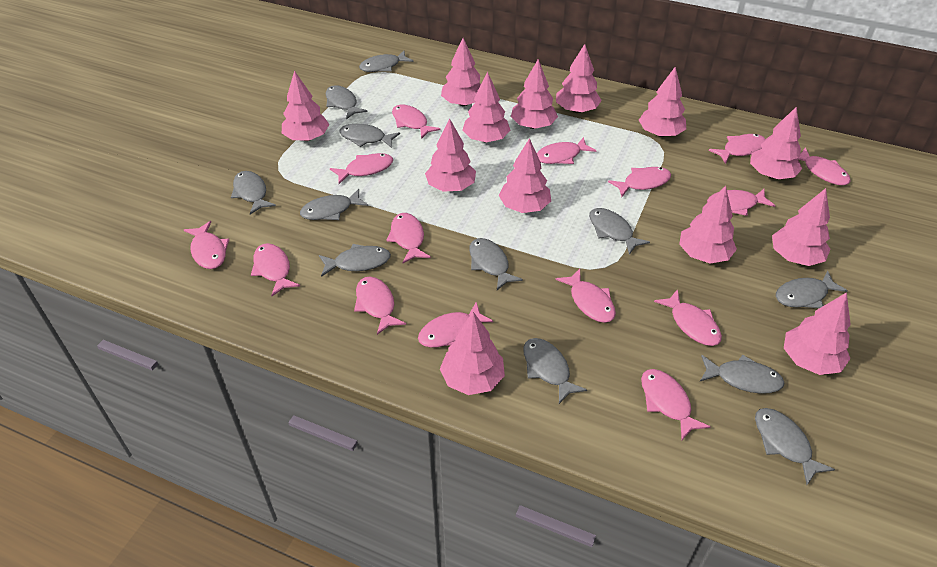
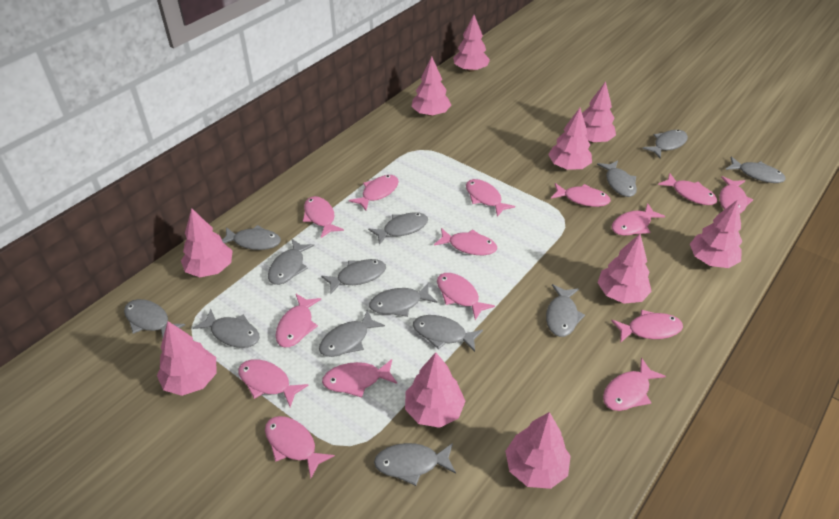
grey fish: [231,171,276,215] [300,189,368,220] [319,244,391,277] [326,85,367,119] [339,124,400,148] [359,51,413,72] [469,238,523,290] [523,338,587,404] [589,208,650,255] [700,355,785,394] [755,408,835,485] [776,271,848,308] = 12 -> [124,299,185,338] [193,309,260,348] [222,225,281,250] [268,239,314,285] [319,310,385,357] [321,259,386,295] [368,212,428,245] [369,283,437,317] [374,443,456,486] [413,315,483,352] [546,284,585,337] [597,160,637,197] [642,130,688,158] [725,157,786,183] = 14
pink tree: [282,71,329,141] [425,118,476,192] [440,312,505,395] [441,38,481,106] [463,72,510,142] [499,138,551,213] [511,59,558,129] [556,44,602,113] [639,67,686,137] [679,186,737,263] [750,106,802,179] [772,188,831,266] [784,292,851,375] = 13 -> [157,321,217,396] [181,208,233,277] [405,352,465,428] [411,57,451,116] [453,15,490,72] [505,412,571,489] [548,108,592,170] [582,81,616,143] [598,234,652,304] [690,200,742,268] = 10

